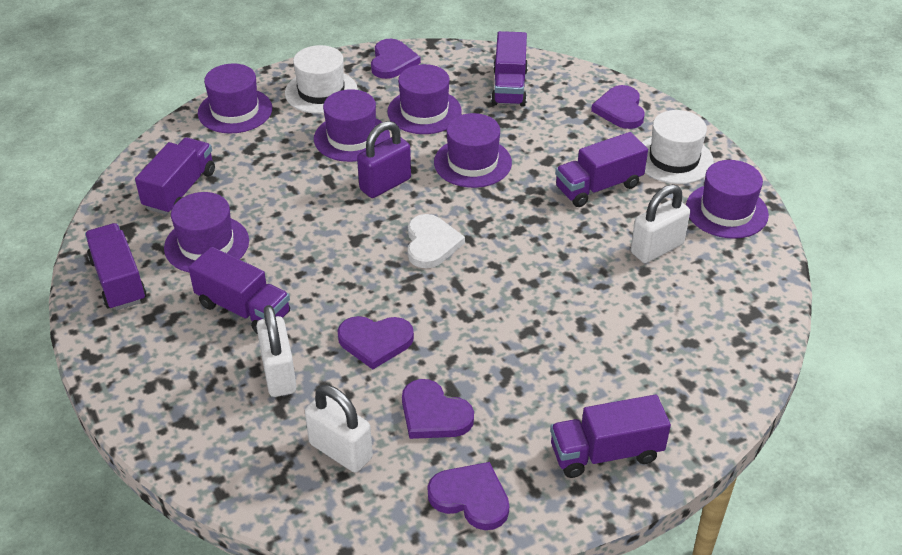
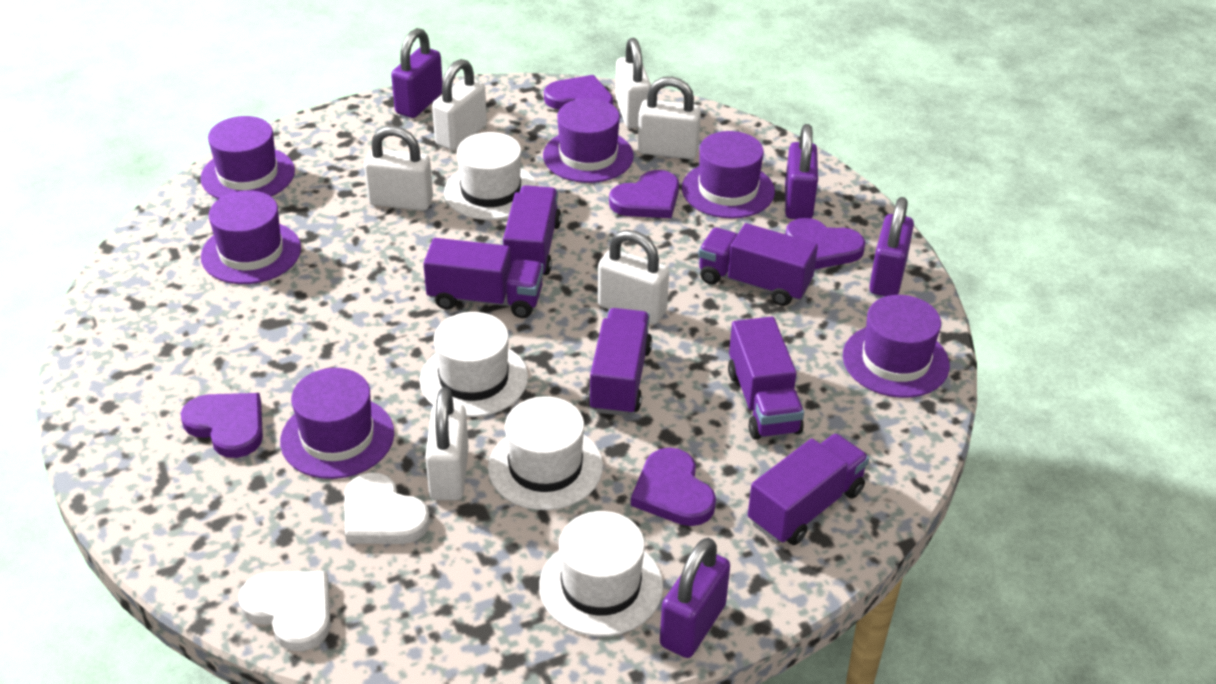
purple padlock: [357,121,411,198] = 1 -> [391,28,443,118] [660,538,730,658] [785,124,818,219] [869,197,914,296] = 4
white hat: [285,45,358,114] [642,110,714,184] = 2 -> [419,312,528,417] [444,132,537,220] [488,396,603,510] [539,511,663,637] = 4
white heart: [408,214,465,268] = 1 -> [239,571,331,651] [344,473,430,544] = 2
white padlock: [256,305,297,397] [305,385,373,473] [631,184,690,263] = 3 -> [364,126,433,211] [425,387,469,500] [432,59,487,151] [598,230,669,324] [615,38,651,128] [638,77,701,159] = 6

